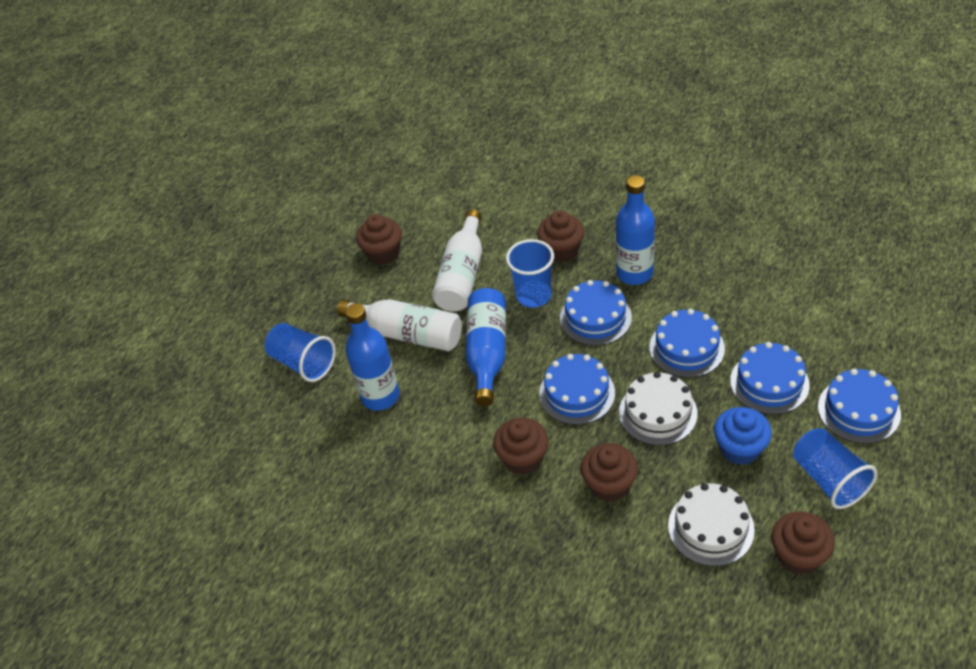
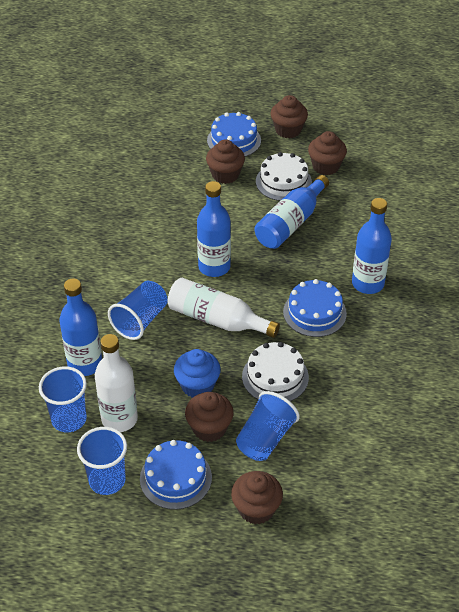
blue bottle: [345,303,400,411] [466,288,506,406] [616,175,655,285] = 3 -> [59,279,102,376] [197,181,231,277] [255,175,329,249] [352,198,392,294] = 4
blue cake: [539,354,615,425] [560,280,632,346] [649,309,725,378] [730,342,810,414] [818,369,901,444] = 5 -> [140,440,212,510] [207,112,261,157] [283,279,347,337] = 3
blue cup: [265,323,336,382] [506,239,554,308] [793,428,878,509] = 3 -> [39,366,87,432] [77,427,127,495] [108,281,168,340] [236,391,300,461] = 4

